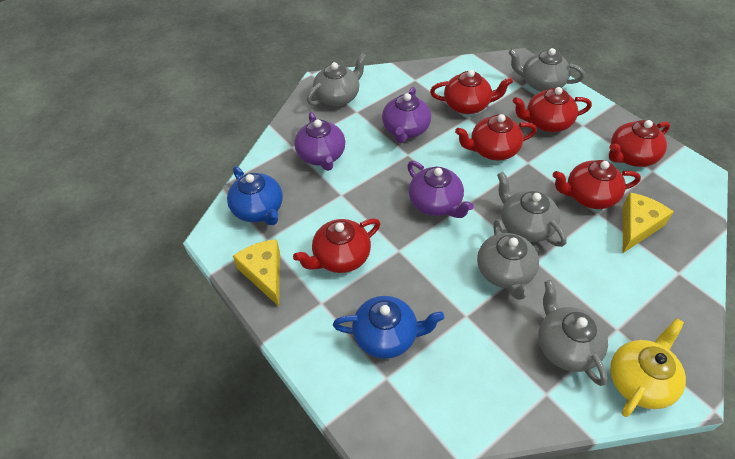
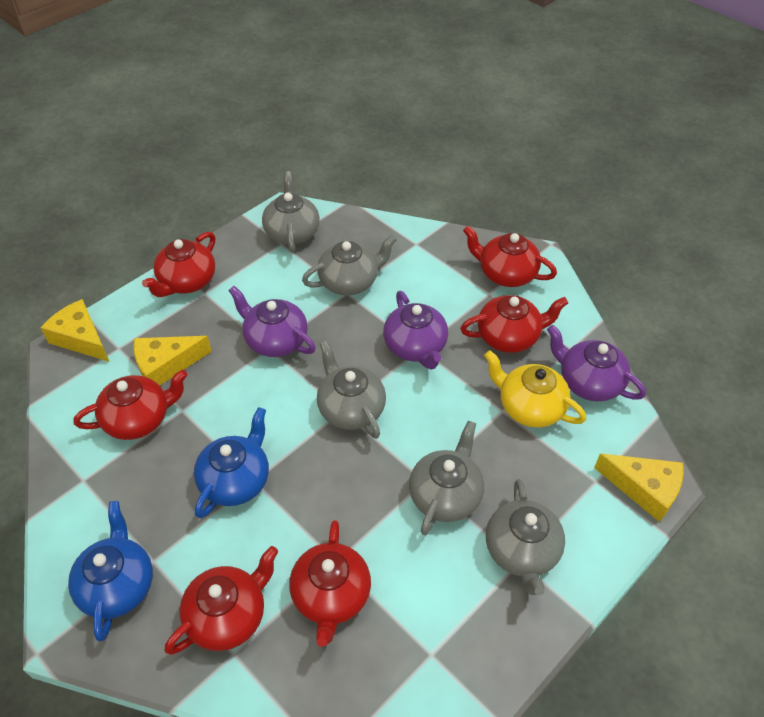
yellow cheese: [233,239,280,306] [623,192,674,253] = 2 -> [40,299,109,362] [134,336,212,386] [594,454,684,522] = 3

